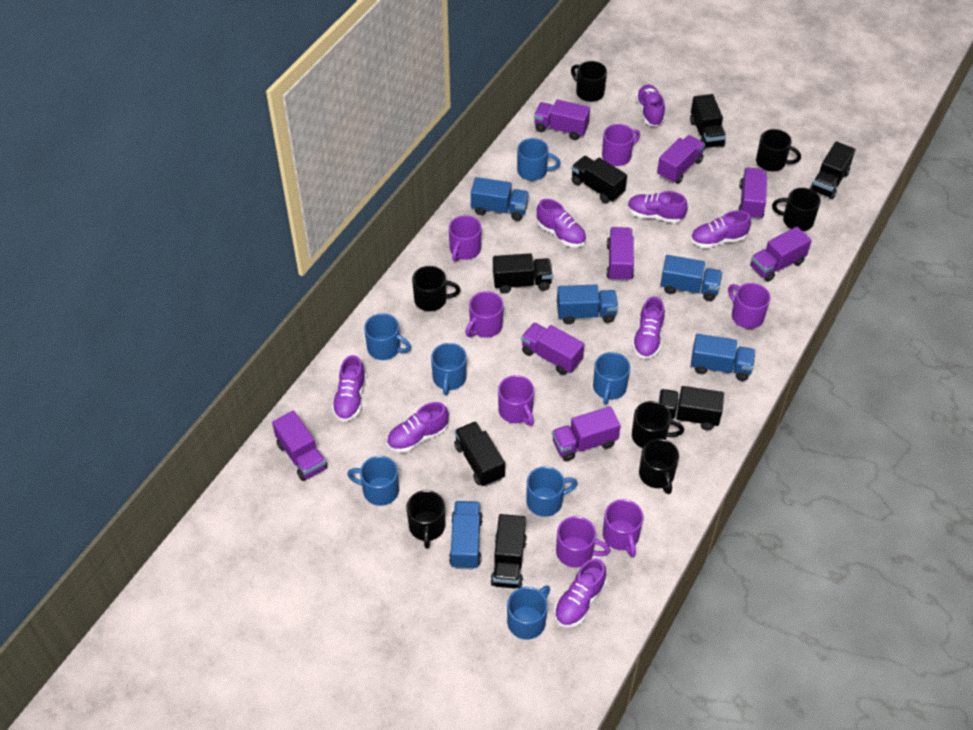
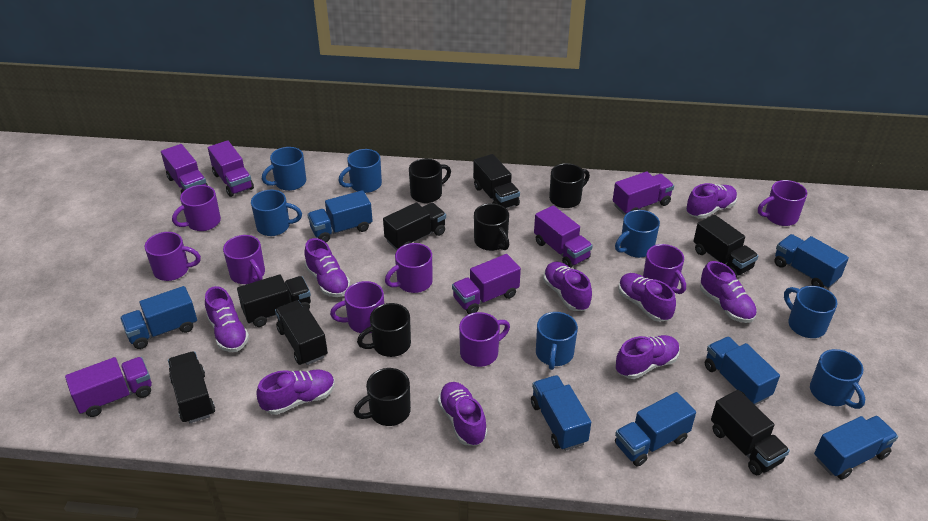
black mug: [406,490,445,549] [412,266,460,311] [571,61,607,102] [632,401,684,448] [639,439,679,494] [756,129,801,171] [772,188,821,231] = 7 -> [354,368,411,426] [357,303,411,357] [409,159,451,203] [474,203,509,251] [549,163,590,208] = 5
blue truck: [449,501,483,569] [471,177,529,221] [557,285,618,324] [660,255,722,301] [691,334,755,381] = 5 -> [120,286,197,349] [307,190,373,242] [531,375,591,451] [615,392,696,466] [705,337,780,405] [774,234,849,289] [814,416,898,479] = 7
purple mug: [449,215,482,262] [465,291,504,338] [498,375,534,426] [556,516,610,568] [602,124,640,166] [603,499,643,557] [728,283,770,329] = 7 -> [145,232,201,281] [172,185,221,231] [223,235,265,284] [330,281,384,333] [385,243,433,293] [459,312,510,367] [643,244,686,294] [758,180,807,226] = 8
purple shoe: [332,355,366,422] [387,402,449,453] [537,199,586,247] [554,558,606,627] [627,191,688,223] [632,297,665,359] [636,85,665,126] [691,210,751,249] = 8 -> [205,286,249,352] [257,369,335,415] [304,238,351,297] [438,382,487,446] [543,262,592,311] [616,335,680,379] [618,273,676,322] [686,183,737,219] [700,261,757,323] = 9
purple truck: [272,411,328,481] [521,323,585,375] [534,99,590,140] [552,406,621,461] [606,227,634,282] [657,135,705,184] [738,168,767,220] [750,227,812,282] = 8 -> [65,357,152,417] [161,144,208,194] [208,140,254,197] [452,254,521,314] [534,205,593,268] [613,171,674,214] = 6

